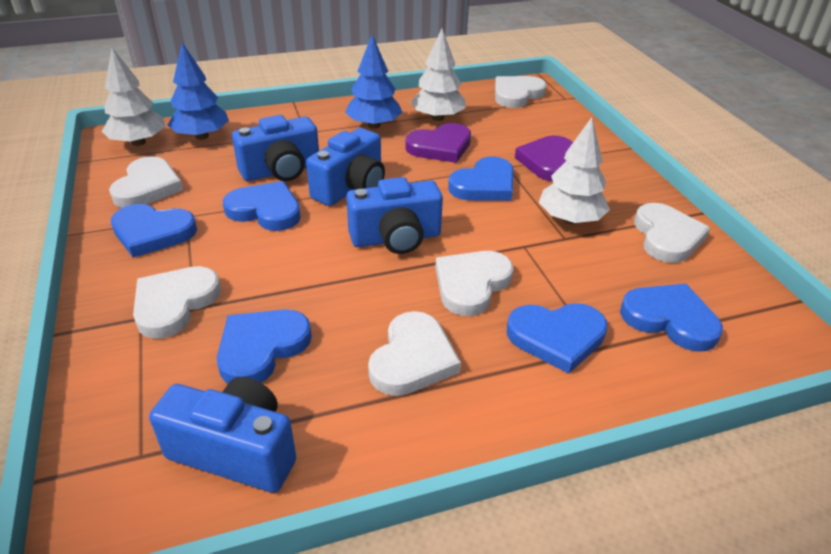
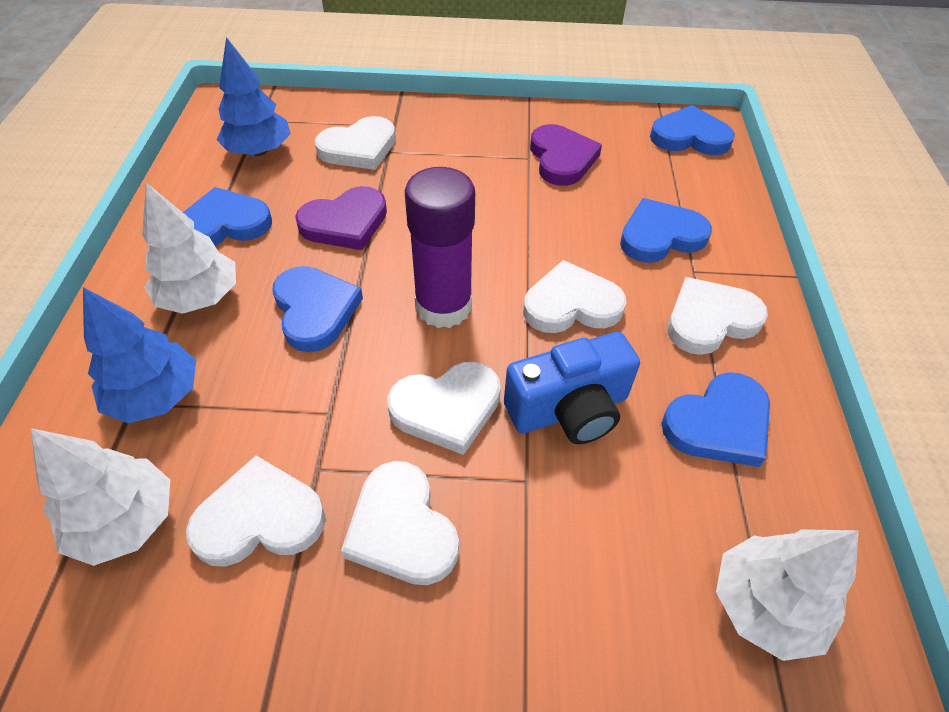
blue camera: [149,377,296,493] [232,115,319,181] [306,128,385,206] [346,177,443,254] = 4 -> [504,332,640,444] = 1
blue heart: [111,204,197,258] [217,309,312,383] [223,181,301,231] [448,157,514,201] [507,303,608,374] [620,284,723,352] = 6 -> [183,187,272,246] [272,266,363,352] [620,198,712,263] [650,105,735,155] [662,372,770,467] = 5
purple glue stick: none = 0 -> [405,167,475,328] = 1

